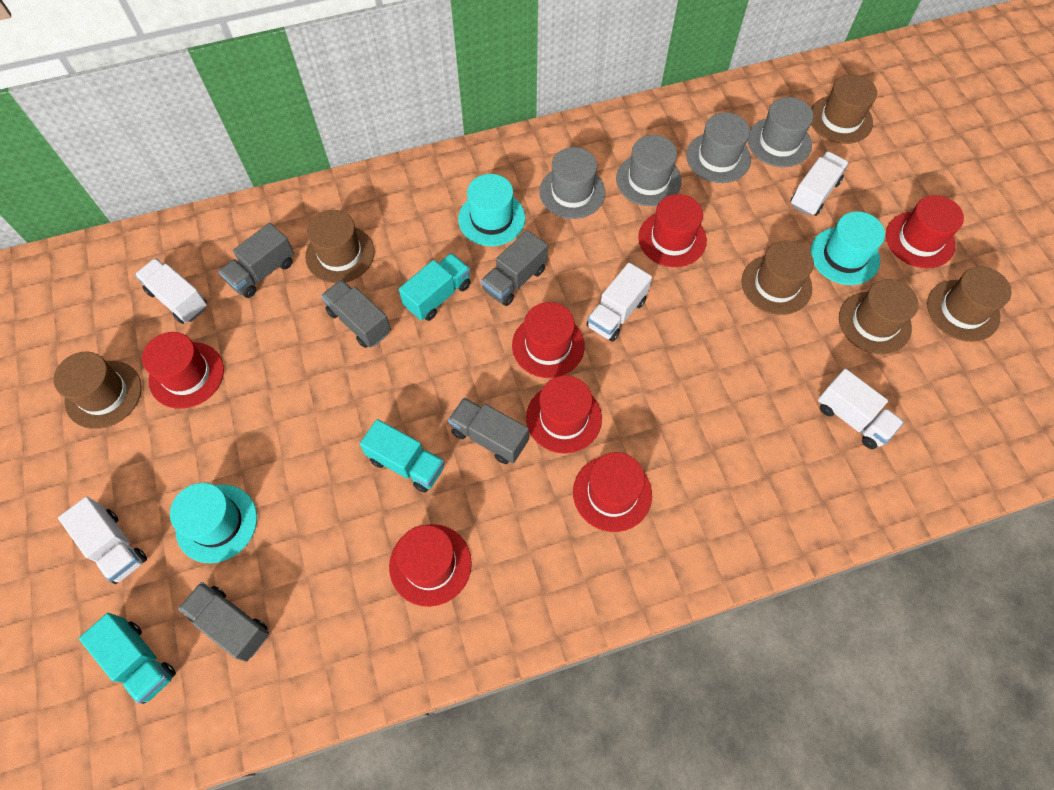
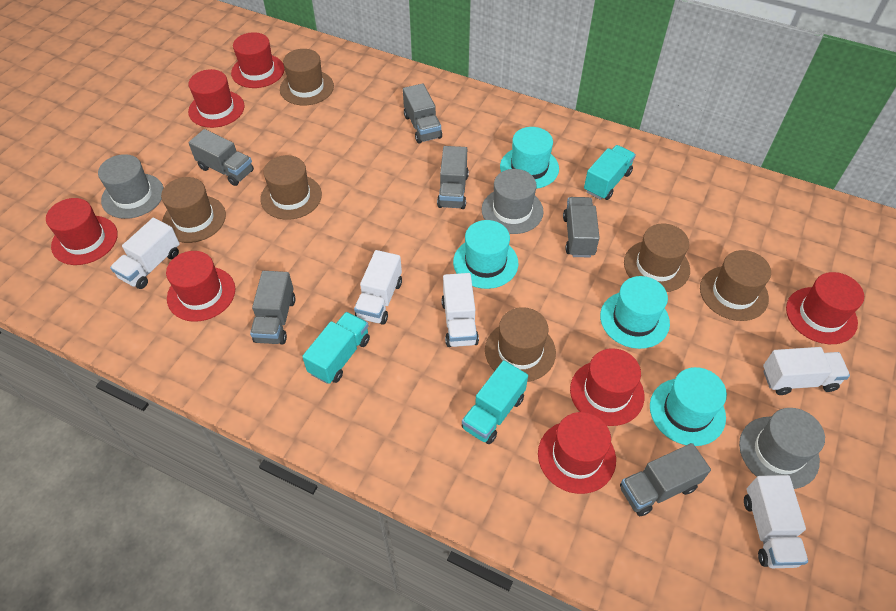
grey hat: [539,147,605,219] [616,135,682,206] [686,112,751,183] [748,97,813,167] = 4 -> [98,154,164,219] [482,169,544,234] [739,408,825,489] = 3
grey truck: [178,582,269,662] [219,223,294,298] [321,279,391,348] [448,397,529,464] [481,230,548,306] = 5 -> [188,129,254,186] [250,271,296,344] [403,83,442,144] [437,146,469,209] [563,197,600,257] [620,443,711,516] = 6
turquoise hat: [170,483,257,563] [458,174,525,246] [810,211,885,285] = 3 -> [453,220,518,289] [500,127,559,189] [600,276,670,349] [650,367,727,446] = 4

